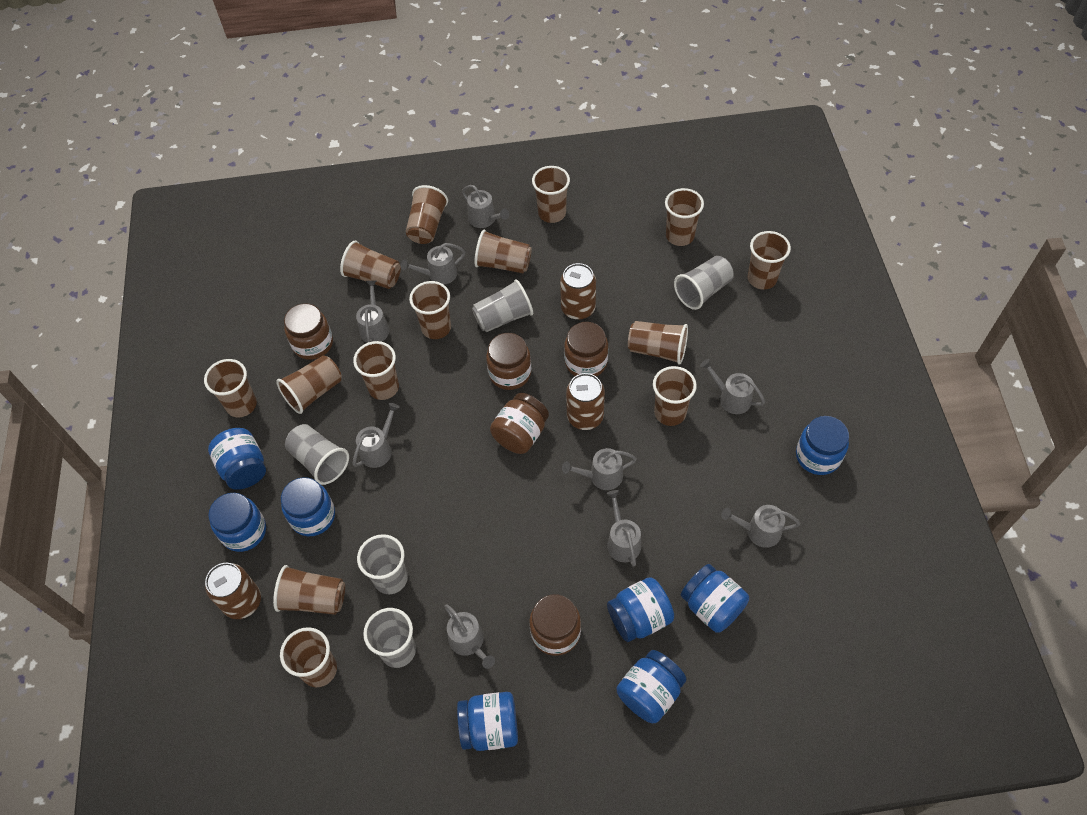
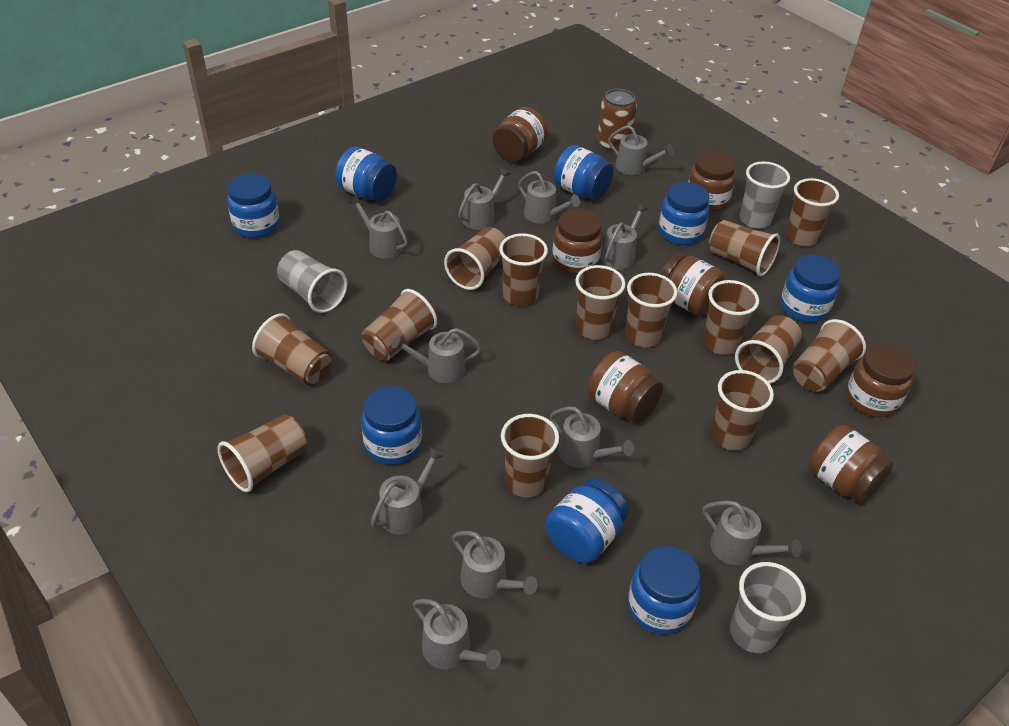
brown can: [205,563,261,619] [560,263,596,320] [566,373,605,430] = 3 -> [597,89,637,152] = 1
brown jar: [284,303,333,360] [486,333,531,390] [490,393,549,454] [530,594,581,656] [564,322,608,377] = 5 -> [493,107,548,162] [552,209,603,275] [587,351,663,423] [660,252,726,316] [688,151,736,212] [808,425,893,504] [846,344,915,418] = 7
grey cup: [285,424,349,485] [357,534,408,594] [363,608,416,668] [472,279,533,332] [674,256,734,310] = 5 -> [277,250,347,313] [730,562,806,653] [740,161,790,229] = 3
grey watering can: [353,403,400,468] [356,281,389,343] [401,243,465,285] [444,604,495,669] [462,185,509,228] [562,448,637,490] [607,490,641,567] [700,359,765,414] [721,505,800,548] = 9 -> [349,195,408,259] [371,447,444,534] [392,328,481,383] [413,599,501,669] [452,531,537,598] [458,168,510,230] [518,171,580,224] [550,407,634,468] [601,204,648,270] [608,125,674,175] [703,501,802,565] = 11

